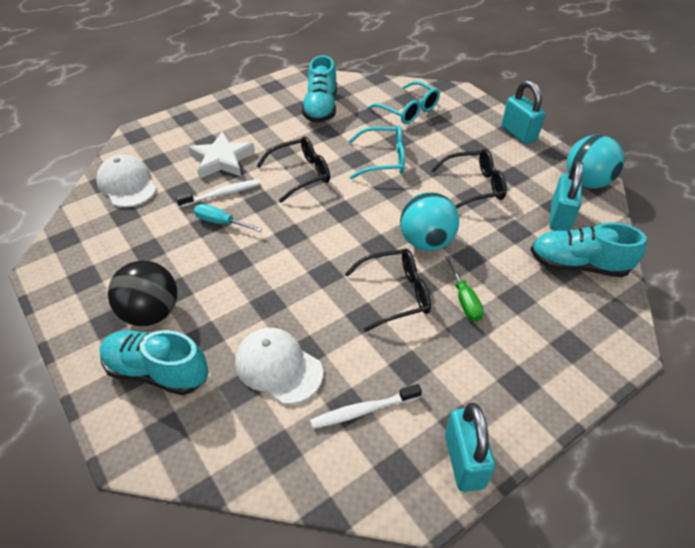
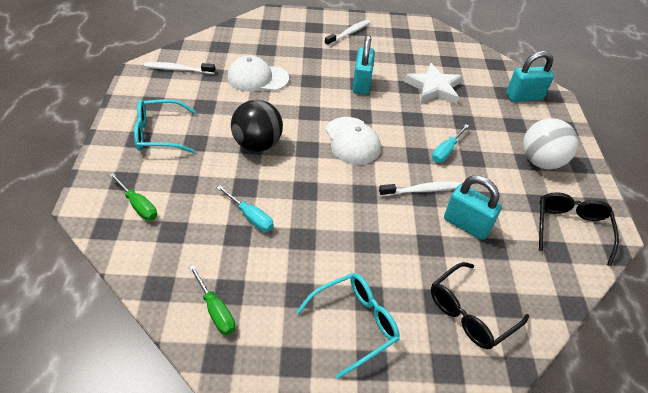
black glasses: [257,136,330,203] [345,249,431,332] [431,149,507,208] = 3 -> [431,262,529,349] [539,192,619,266] = 2
green screwdriver: [445,256,484,321] = 1 -> [109,173,157,221] [189,265,235,335] = 2
turquoise ball: [400,192,459,251] [567,135,624,189] = 2 -> none = 0
turquoise screwdriver: [194,204,262,232] = 1 -> [217,185,274,232] [432,124,469,163] = 2
turquoise shoe: [99,330,209,396] [302,55,337,123] [530,222,647,277] = 3 -> none = 0
white ball: none = 0 -> [523,118,578,169] = 1
white toothbrush: [176,179,260,207] [310,384,422,429] = 2 -> [144,62,215,74] [325,20,370,46] [379,181,460,196] = 3

